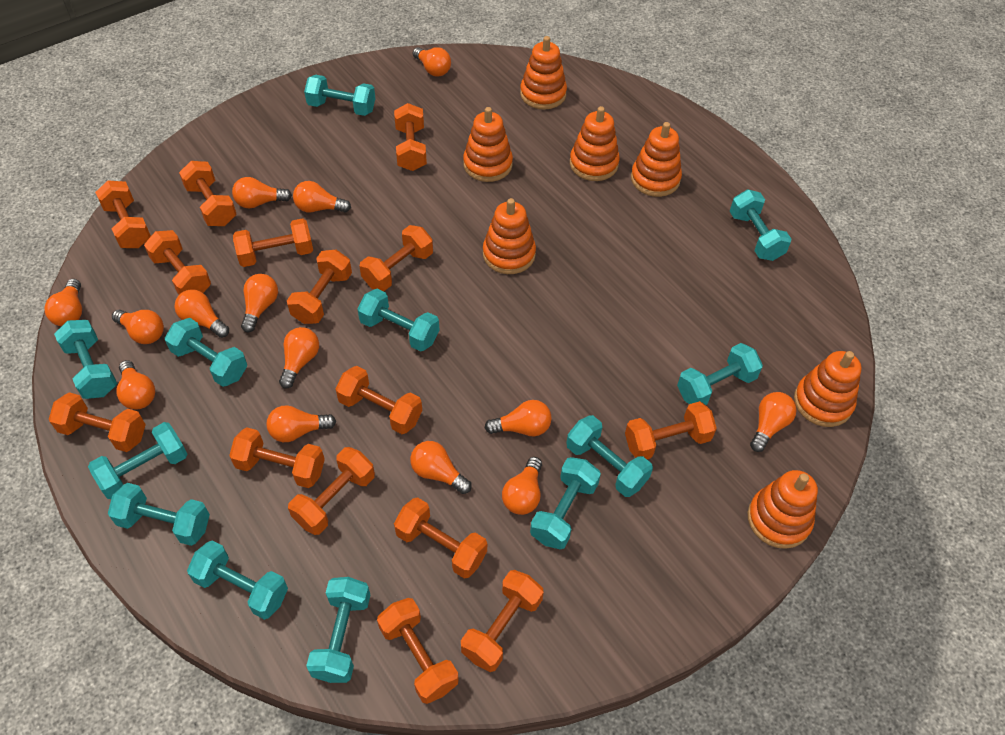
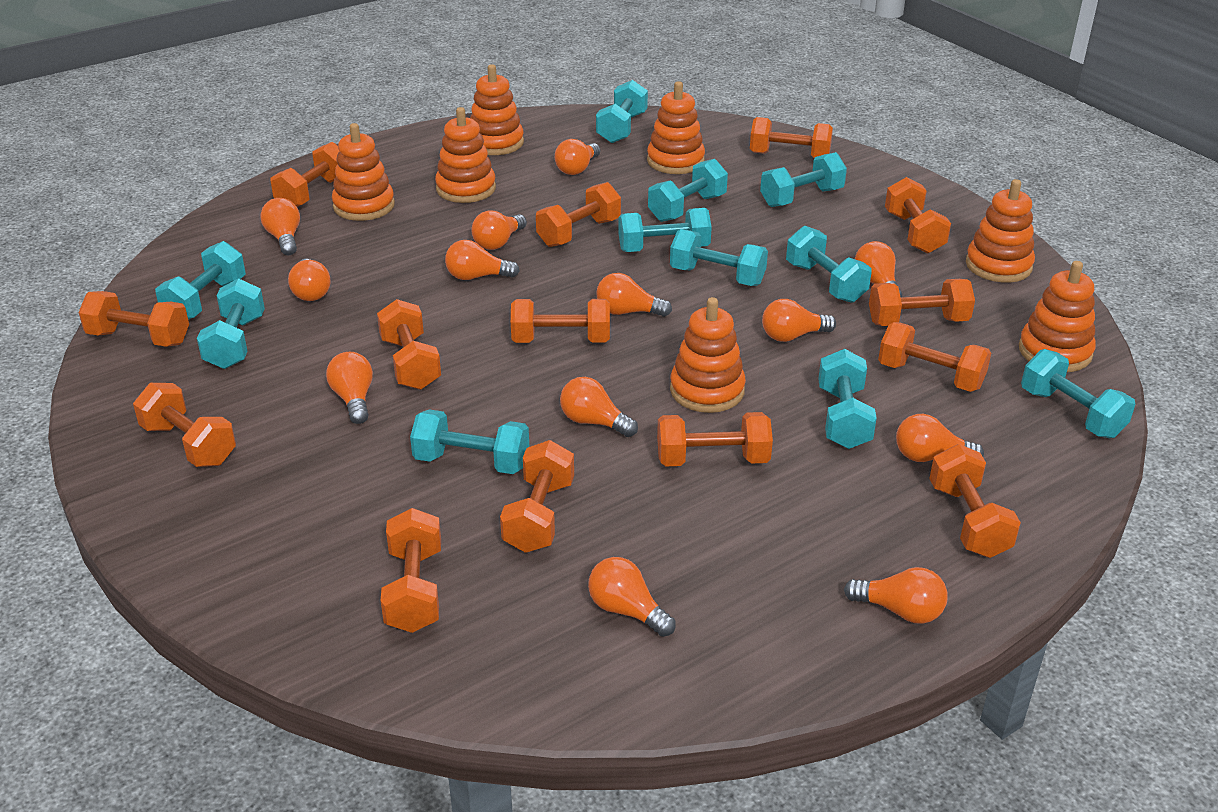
orange dumbbell: [49,392,146,452] [95,180,151,248] [144,230,211,295] [179,161,237,226] [229,427,325,488] [233,218,313,267] [287,250,352,324] [288,447,375,535] [335,366,422,434] [360,225,433,291] [377,598,459,704] [394,103,427,171] [394,497,487,579] [461,570,544,672] [625,401,717,459] = 15 -> [78,291,189,347] [133,383,236,467] [271,142,340,207] [377,299,441,390] [381,508,441,633] [500,440,574,553] [511,299,610,343] [536,182,621,247] [657,412,773,466] [750,117,833,158] [869,279,975,326] [878,322,991,392] [885,177,951,253] [929,444,1021,558] = 14
orange light bulb: [44,279,82,326] [112,309,164,344] [116,360,155,409] [175,289,229,338] [232,177,292,209] [241,274,278,332] [267,405,336,442] [279,327,319,388] [293,181,351,213] [410,441,472,494] [413,47,451,77] [485,400,552,436] [502,457,542,515] [750,392,797,452] = 14 -> [260,198,300,255] [288,259,330,301] [326,352,373,424] [445,240,520,280] [471,210,527,250] [555,139,600,175] [560,377,638,437] [588,557,676,637] [596,273,672,317] [762,299,836,342] [844,567,948,624] [855,241,902,297] [896,414,984,462] = 13
turquoise dumbbell: [54,320,117,399] [88,422,187,499] [108,483,210,546] [165,318,247,387] [187,541,288,620] [304,75,375,116] [306,577,370,683] [357,289,439,352] [530,457,601,549] [566,415,653,497] [677,343,763,405] [730,190,791,261] = 12 -> [155,241,246,320] [197,278,265,369] [410,410,529,474] [596,80,648,143] [618,208,712,252] [648,159,728,222] [670,229,768,286] [760,152,847,207] [786,226,872,303] [818,349,877,449] [1021,349,1135,438] = 11

